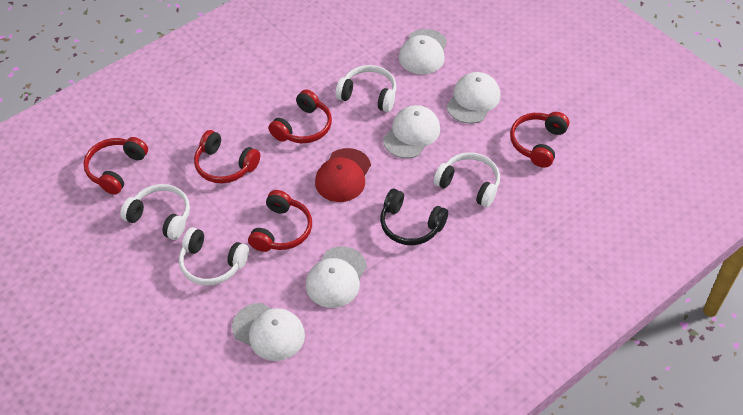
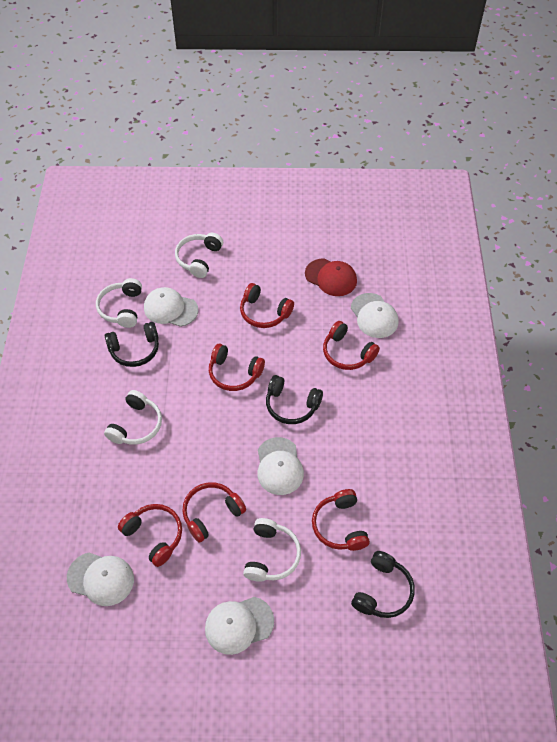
black headphones: [380,189,448,245] = 1 -> [105,322,159,367] [266,375,323,424] [351,551,415,618] = 3
red headphones: [84,137,148,195] [194,130,260,183] [248,190,312,252] [269,89,332,143] [510,112,569,168] = 5 -> [118,504,182,567] [182,482,246,543] [209,344,265,391] [240,283,294,328] [312,489,370,551] [323,321,380,370] = 6

